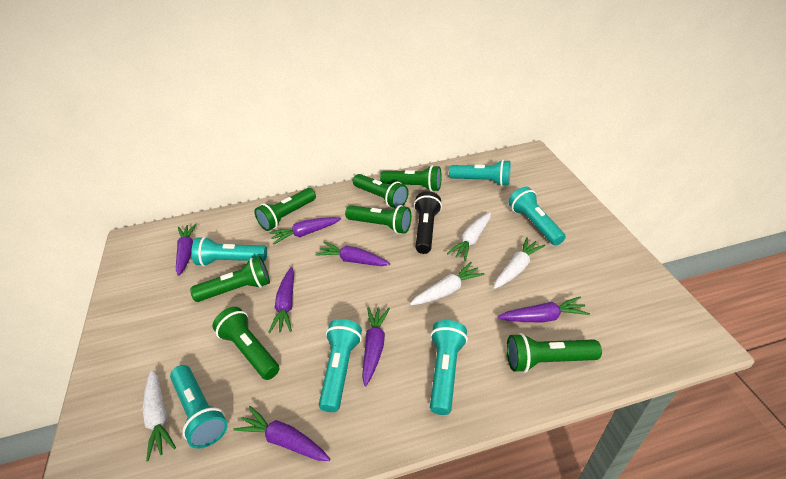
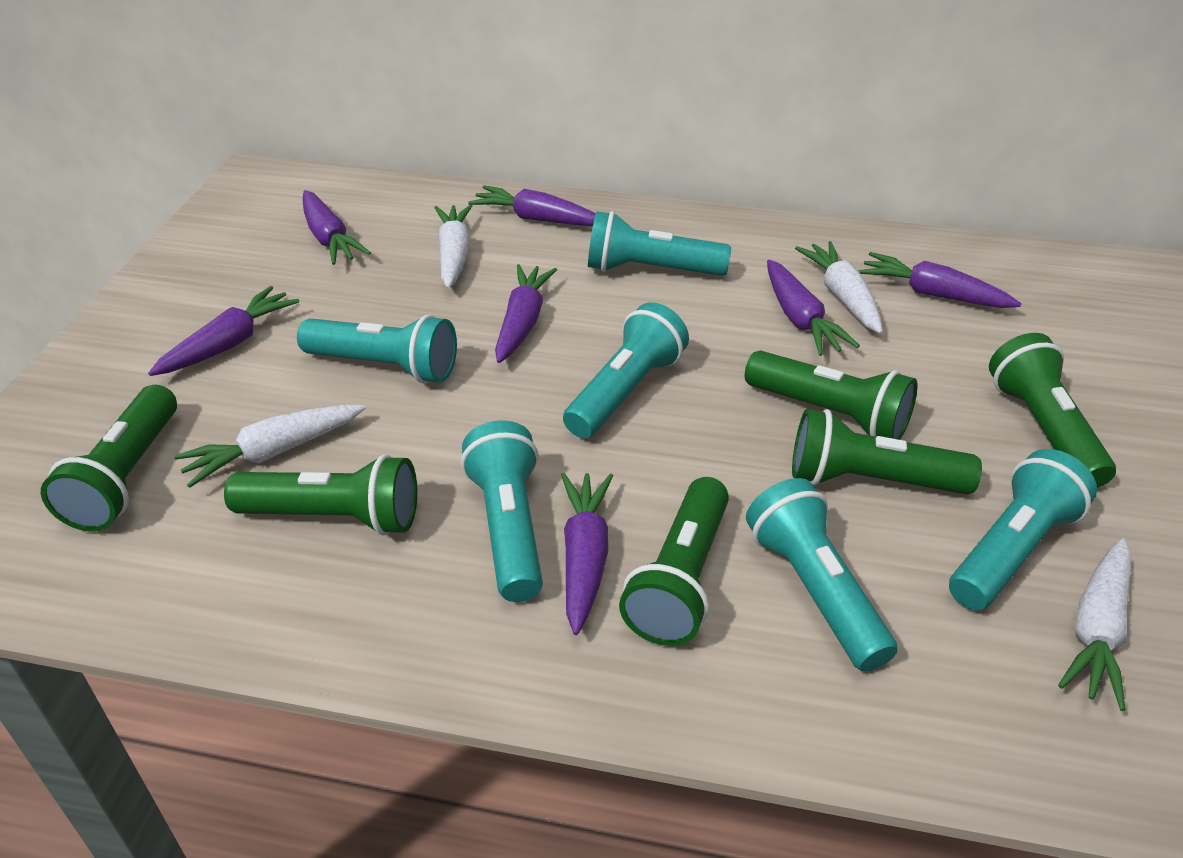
black flashlight: [414,191,442,254] = 1 -> none = 0
green flashlight: [190,256,270,302] [212,307,280,380] [254,188,316,231] [345,205,411,234] [353,174,409,208] [380,165,442,192] [507,333,602,373] = 7 -> [41,385,177,531] [224,454,417,535] [619,477,729,646] [745,351,918,440] [792,409,982,494] [989,333,1116,488] = 6

